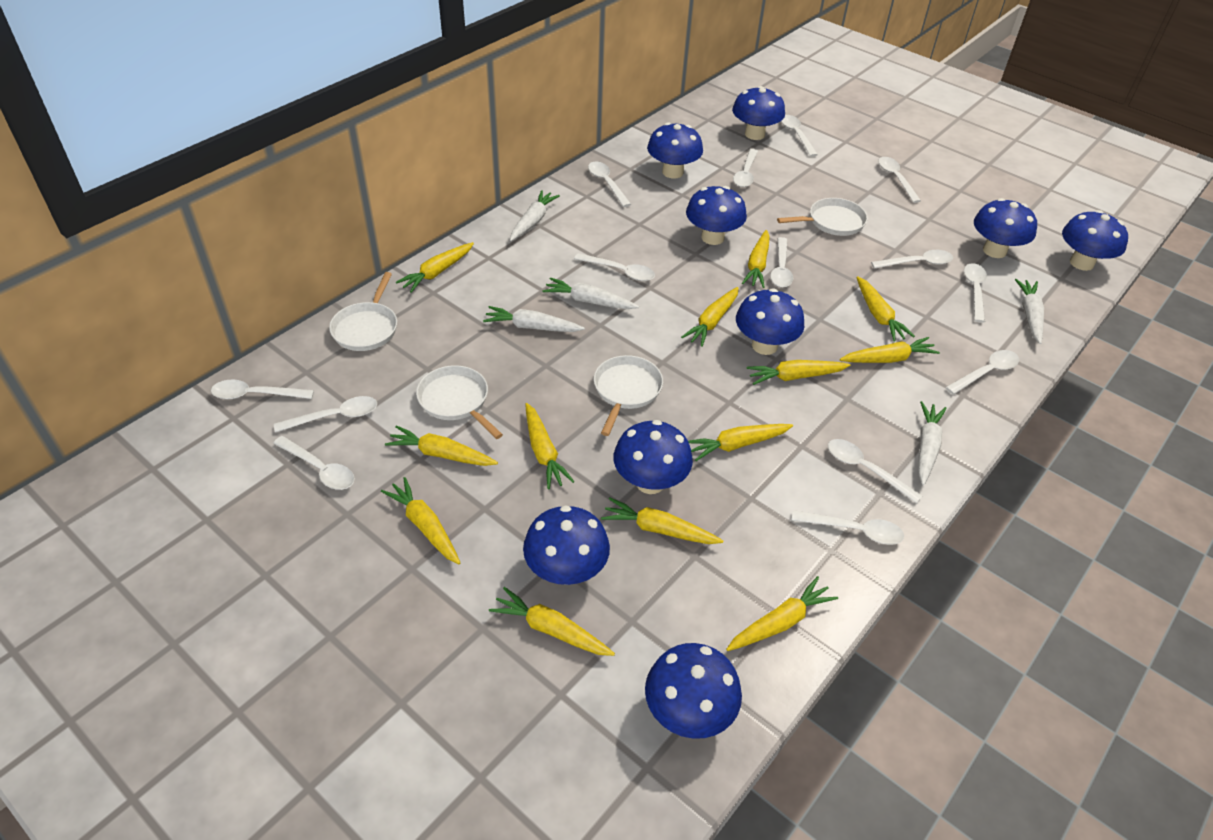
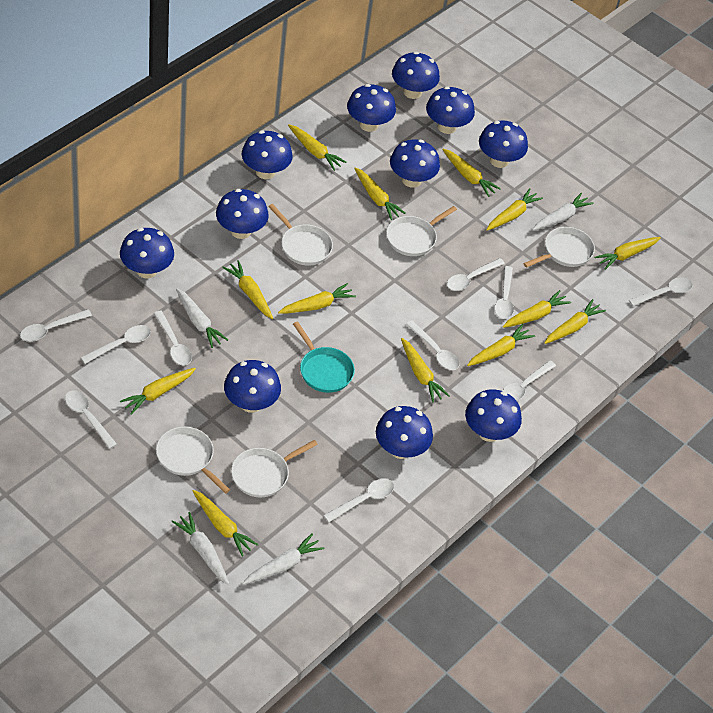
blue mushroom: [523,505,610,585] [614,420,693,494] [645,643,742,739] [647,122,703,179] [686,186,747,245] [732,86,785,140] [736,288,804,355] [974,198,1037,258] [1062,210,1128,271] = 9 -> [120,228,174,279] [216,189,269,239] [224,360,281,413] [242,130,293,179] [347,84,396,132] [376,406,433,459] [390,139,440,188] [392,52,440,99] [426,86,475,134] [465,389,522,442] [479,121,528,168] = 11
turquoise pan: none = 0 -> [293,321,355,393] = 1
white carrot: [483,306,585,332] [510,190,560,241] [543,278,639,309] [918,401,947,485] [1015,279,1044,344] = 5 -> [171,512,229,584] [176,288,228,348] [243,533,325,585] [533,193,594,230] = 4
white pan: [329,272,397,351] [416,365,503,439] [594,355,663,436] [777,198,868,236] = 4 -> [156,427,230,494] [231,440,318,497] [268,204,333,266] [386,206,457,256] [523,227,595,268] = 5
white spoon: [211,380,314,399] [273,436,355,490] [274,396,377,433] [574,253,655,281] [588,161,631,207] [733,149,758,187] [770,237,793,288] [781,115,818,157] [792,510,905,545] [828,439,922,503] [871,250,953,269] [878,157,921,203] [945,350,1019,394] [964,263,987,323] = 14 -> [20,310,92,342] [65,390,117,449] [81,325,151,364] [154,311,192,366] [323,479,394,522] [406,320,460,370] [447,258,505,291] [494,266,514,319] [503,361,556,401] [629,278,693,306] = 10

